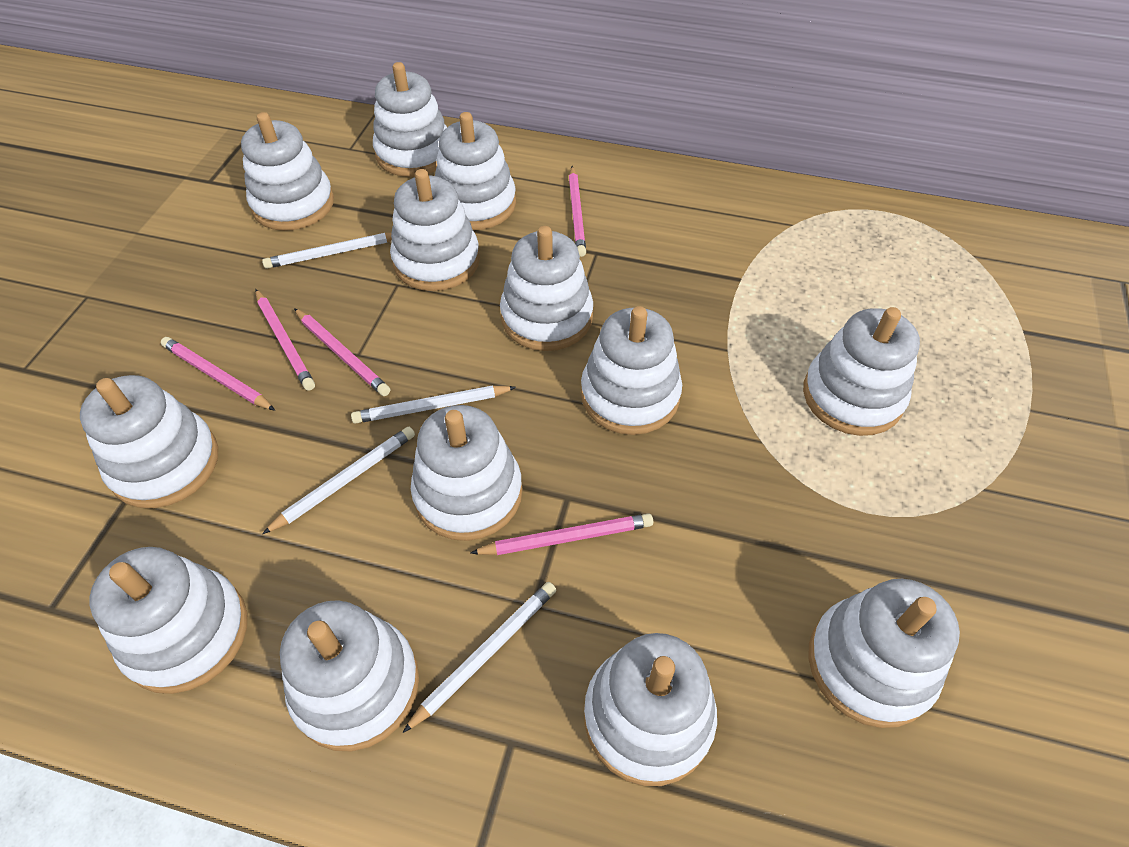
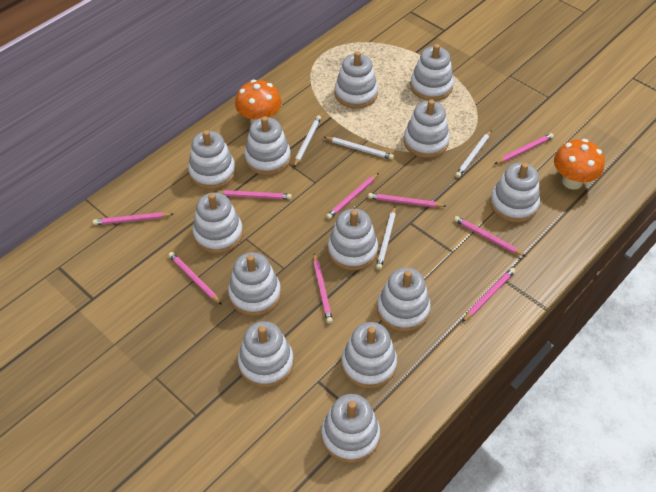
orange mushroom: none = 0 -> [235,80,282,124] [554,139,605,190] = 2
pink pencil: [161,337,276,411] [255,289,315,391] [294,308,390,396] [471,513,653,555] [569,166,586,257] = 5 -> [93,212,173,225] [168,252,222,305] [217,190,292,199] [313,253,333,324] [326,173,379,219] [368,193,446,207] [454,216,526,257] [462,268,515,322] [495,133,554,164] = 9

